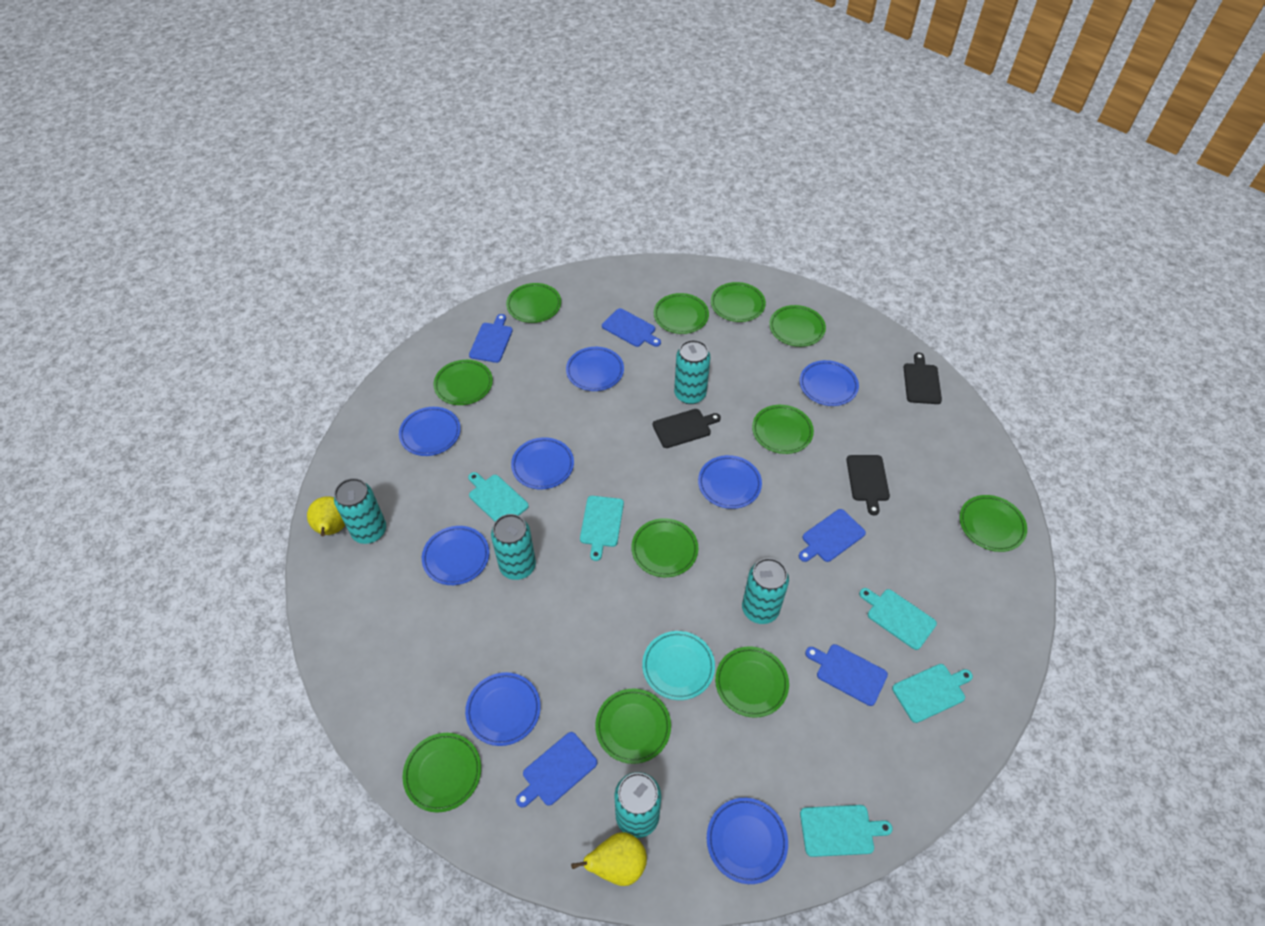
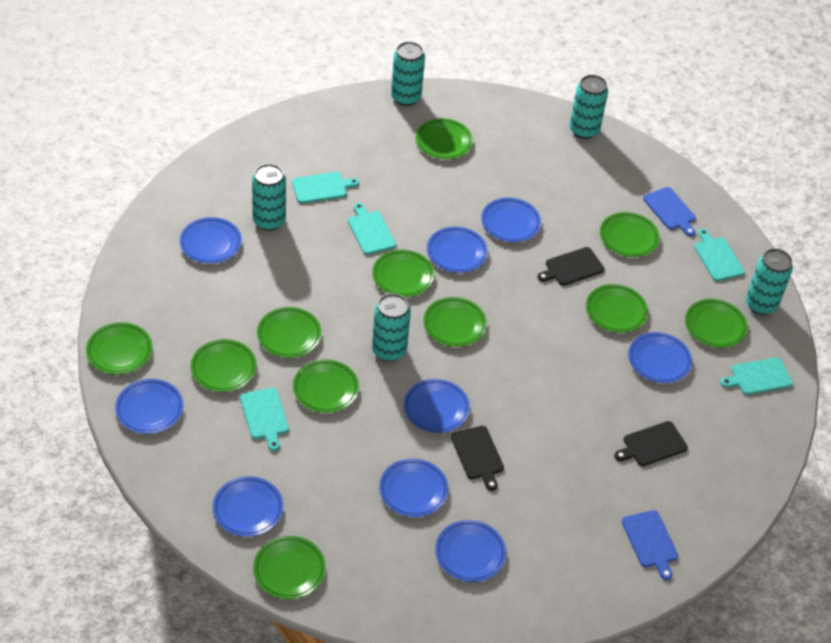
blue cutting board: [469,314,513,363] [516,732,597,808] [602,308,661,347] [799,509,866,562] [805,644,888,706] = 5 -> [622,510,678,580] [643,187,696,236] = 2
blue plate: [399,407,461,456] [422,526,490,585] [465,672,541,746] [511,437,574,489] [566,347,624,391] [698,455,762,509] [707,798,788,884] [799,360,859,406] = 8 -> [115,379,183,434] [180,217,242,264] [213,476,283,537] [379,458,448,517] [404,379,470,433] [427,227,488,273] [435,520,506,582] [481,198,541,242] [628,332,692,383] = 9
turquoise plate: [642,631,715,700] = 1 -> none = 0
yellow pear: [307,496,345,536] [571,832,647,886] = 2 -> none = 0

